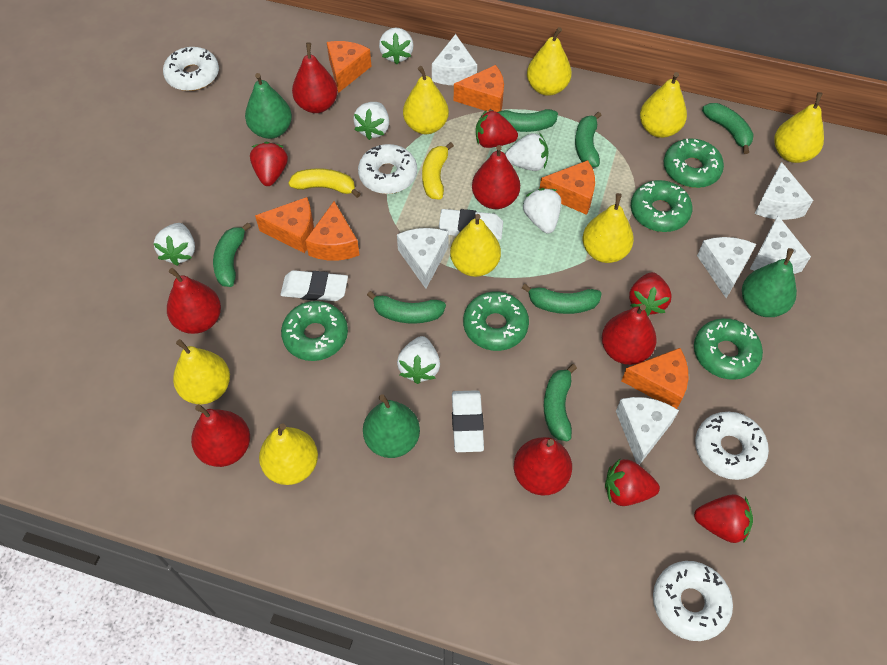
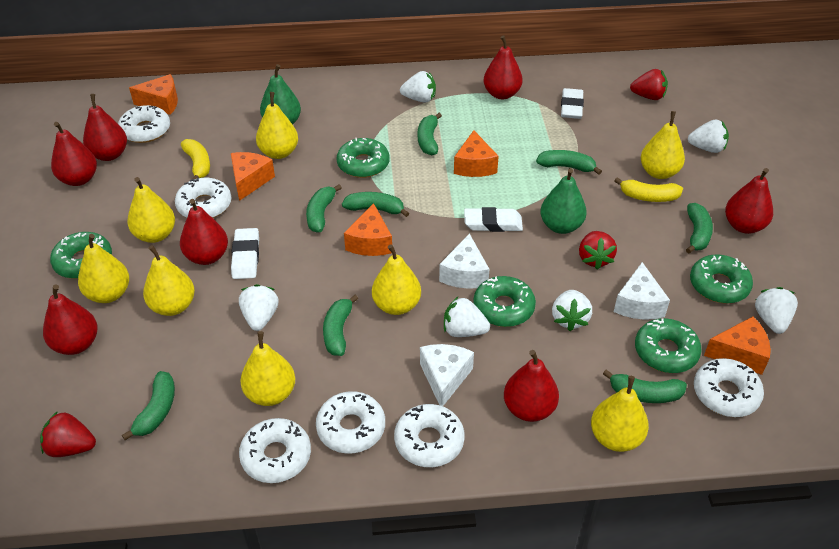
green banana: [213,222,251,287] [367,291,446,324] [488,109,558,132] [522,284,602,314] [544,364,577,441] [575,112,602,167] [702,103,754,154] = 7 -> [122,371,175,440] [306,184,342,233] [323,295,358,356] [342,192,409,217] [418,113,442,155] [536,150,602,175] [603,369,687,403] [686,203,713,253] = 8
green pear: [245,73,292,139] [363,394,420,458] [742,248,797,317] = 3 -> [260,64,301,125] [540,168,587,234] = 2
orange cheese: [255,197,314,253] [305,201,359,261] [327,41,372,93] [454,65,504,112] [540,160,595,215] [622,348,688,409] = 6 -> [129,74,178,115] [231,152,275,201] [344,203,392,256] [454,130,499,177] [704,316,771,375] = 5
red pear: [167,268,221,334] [191,404,250,467] [292,42,338,113] [472,145,520,209] [514,437,572,496] [602,304,657,365] = 6 -> [43,285,98,355] [51,122,97,186] [83,94,127,161] [180,199,228,265] [484,36,523,99] [504,350,559,422] [725,168,773,234] = 7
red strawberry: [250,142,288,186] [476,110,518,148] [605,459,660,506] [629,272,672,316] [694,494,753,543] = 5 -> [40,411,96,457] [579,231,617,269] [630,69,668,100] = 3
white cheese: [397,228,449,289] [432,34,477,85] [616,397,679,465] [697,237,756,298] [750,216,811,274] [755,162,813,220] = 6 -> [420,344,474,406] [439,233,489,289] [614,262,670,320] = 3
white donut: [163,47,219,91] [358,144,417,194] [653,561,733,641] [695,412,769,480] = 4 -> [118,105,170,143] [175,178,231,218] [239,418,311,483] [316,391,385,454] [394,404,465,467] [694,358,764,417] = 6

